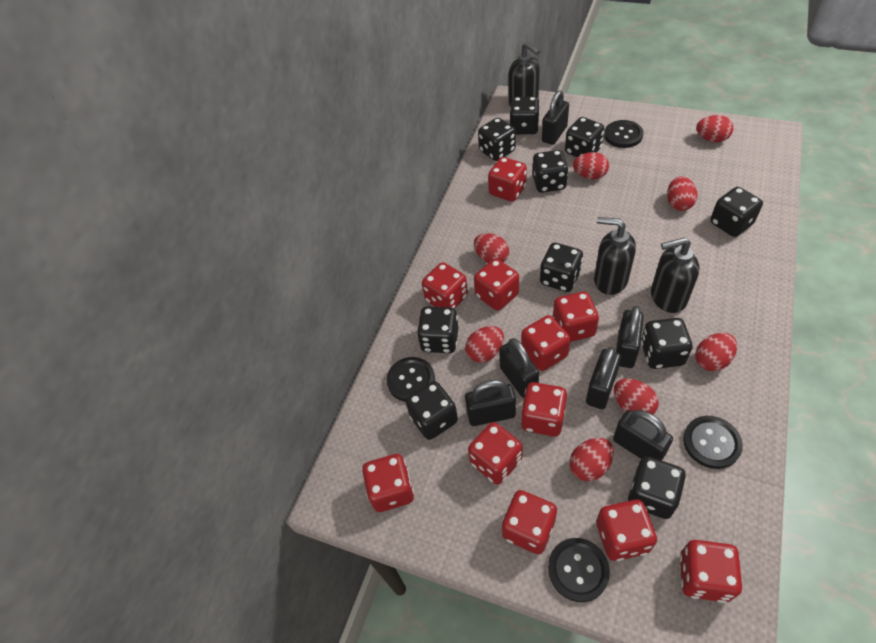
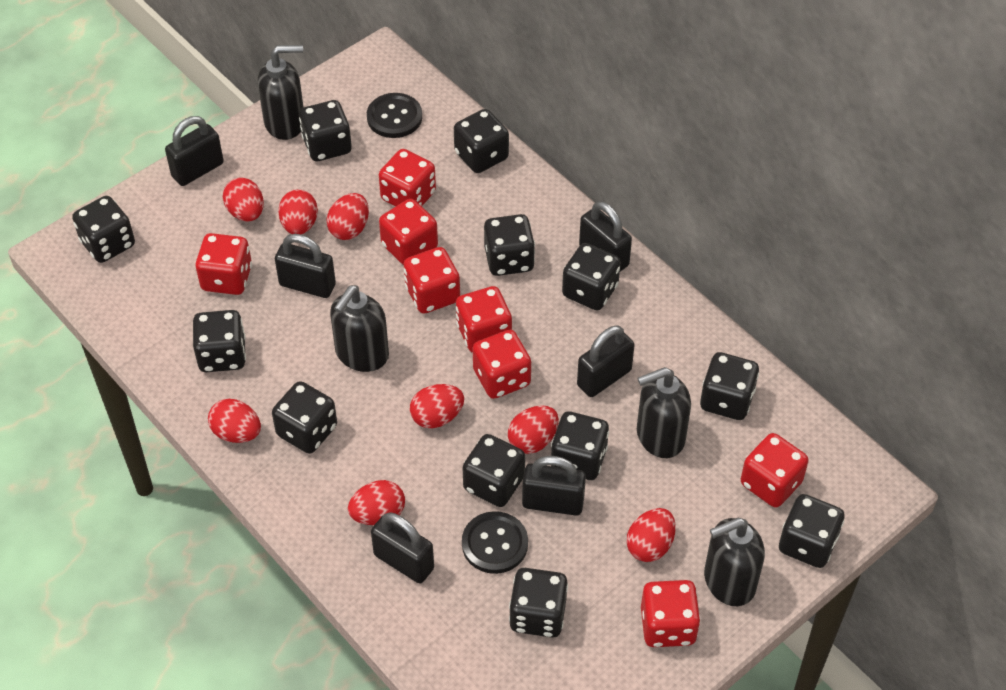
black button: [386,357,435,402] [548,538,610,602] [604,120,644,148] [683,416,743,469] = 4 -> [367,93,422,138] [462,511,528,574] = 2
black dice: [406,381,458,440] [417,307,458,353] [478,118,516,161] [509,97,540,134] [533,150,569,193] [540,243,583,292] [565,117,605,157] [628,456,686,519] [641,318,693,369] [710,187,763,237] = 10 -> [72,196,135,263] [193,310,246,372] [272,381,337,454] [299,100,352,161] [454,109,509,173] [462,434,525,507] [484,214,535,276] [509,568,568,638] [551,411,609,480] [562,243,621,310] [700,352,759,420] [779,494,845,568] = 12
black soap dispenser: [509,42,540,106] [594,217,636,295] [651,237,699,313] = 3 -> [258,45,304,140] [330,285,389,372] [637,367,691,458] [704,518,765,606] = 4
red dice: [362,454,414,512] [422,262,468,309] [468,422,523,485] [474,259,519,311] [488,157,527,202] [502,490,557,554] [521,315,571,371] [521,382,567,437] [553,292,599,342] [596,500,657,561] [680,540,742,603] = 11 -> [195,233,252,295] [379,149,436,207] [379,199,438,265] [404,247,460,314] [456,286,512,353] [473,330,531,399] [641,580,701,647] [741,433,809,507] = 8

